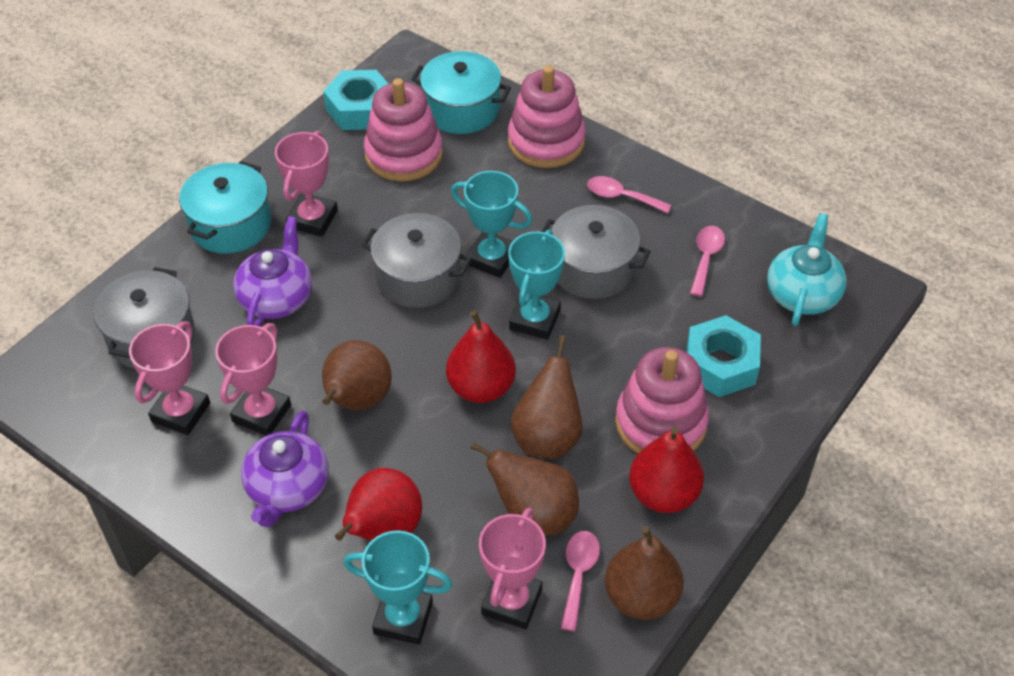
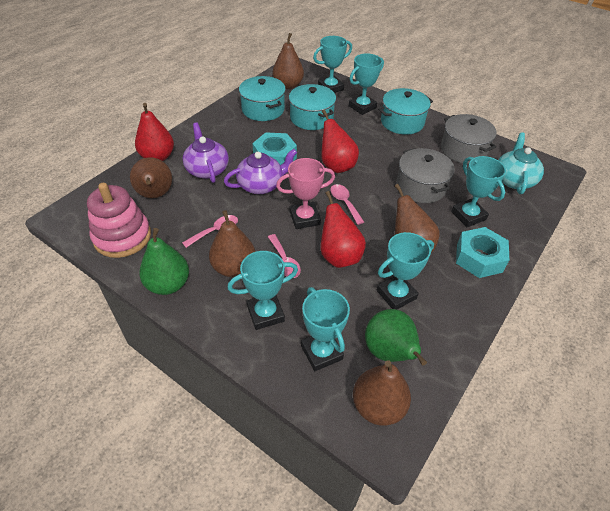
brown pear: [322,340,392,410] [470,442,579,536] [511,335,583,459] [605,526,684,620] = 4 -> [130,157,172,198] [209,210,255,277] [273,33,304,89] [353,360,411,426] [395,184,439,252] = 5
green pear: none = 0 -> [139,228,189,295] [365,309,427,365] = 2
grey pot: [94,267,195,369] [361,213,472,308] [542,205,651,299] = 3 -> [396,148,455,203] [441,114,497,164] = 2
pink stacking toy: [364,78,443,181] [508,65,586,168] [615,347,709,453] = 3 -> [87,183,151,258] = 1
pink trophy: [129,321,210,435] [215,323,291,436] [275,131,338,237] [479,508,546,629] = 4 -> [276,158,335,229] = 1
turquoise pot: [179,161,271,254] [411,51,511,134] = 2 -> [239,76,286,121] [289,84,336,130] [378,88,433,135] = 3
turquoise trophy: [343,530,452,645] [451,171,532,278] [508,230,565,340] = 3 -> [228,251,298,330] [301,287,350,371] [313,36,352,93] [349,53,384,115] [377,232,434,309] [451,156,506,227] = 6

